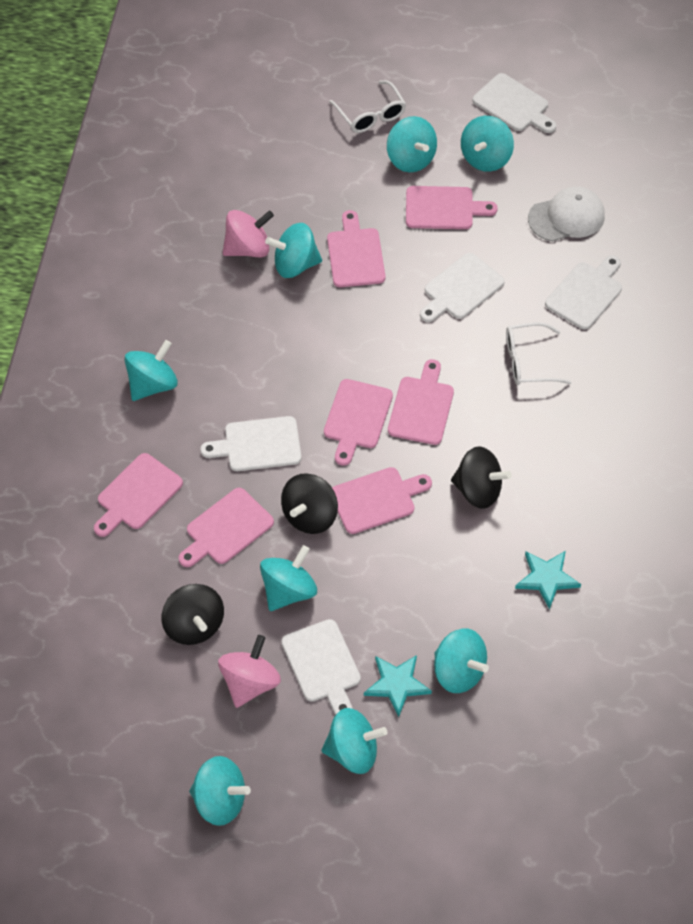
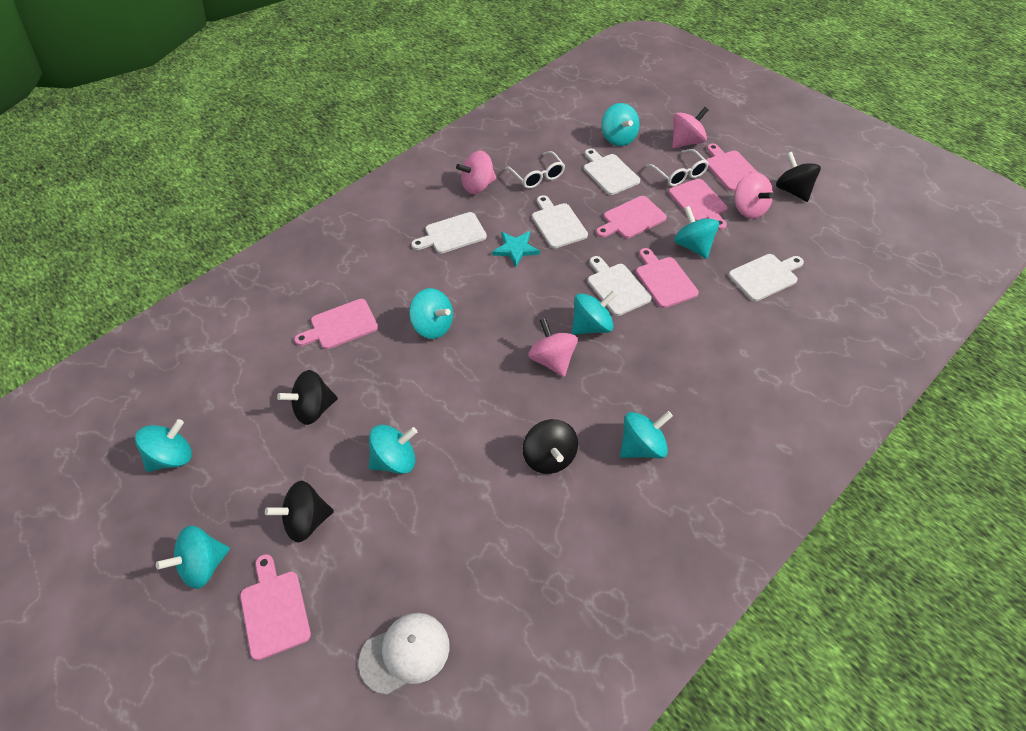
black spinning top: [162,584,224,645] [281,473,338,534] [451,446,511,509] = 3 -> [265,481,334,542] [277,370,338,425] [522,419,578,474] [776,152,821,202] = 4
pink cutting board: [94,453,183,537] [178,487,274,567] [324,379,393,466] [327,210,385,287] [332,467,432,534] [388,359,454,445] [406,186,498,229] = 7 -> [240,554,311,661] [294,299,378,349] [596,196,667,238] [636,248,699,308] [668,179,727,230] [706,143,757,191] = 6
pink spinning top: [218,635,281,708] [223,210,274,258] = 2 -> [456,151,496,194] [528,318,578,377] [672,107,708,148] [734,172,774,219] = 4
turquoise star: [364,655,432,717] [515,551,581,609] = 2 -> [492,231,540,267] = 1

